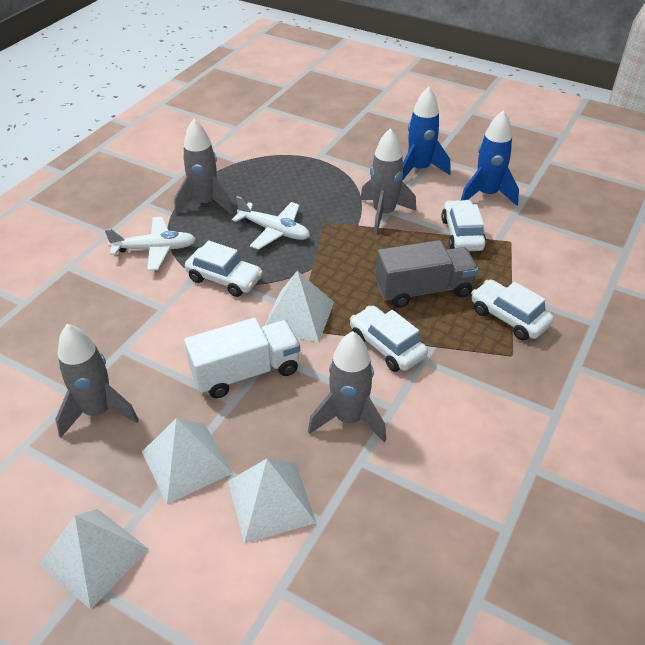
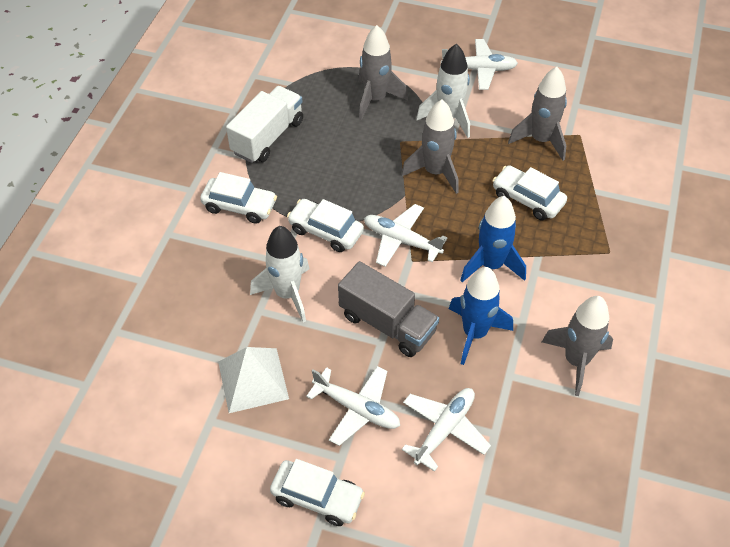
white plane: [105,217,196,271] [232,196,310,250] = 2 -> [306,366,400,446] [364,204,447,267] [402,388,491,472] [441,39,518,90] = 4
white pyramid: [39,509,149,610] [142,418,233,504] [228,458,316,544] [265,271,334,342] = 4 -> [218,347,289,413] = 1
white rocket: none = 0 -> [250,226,309,322] [416,44,470,138] = 2

